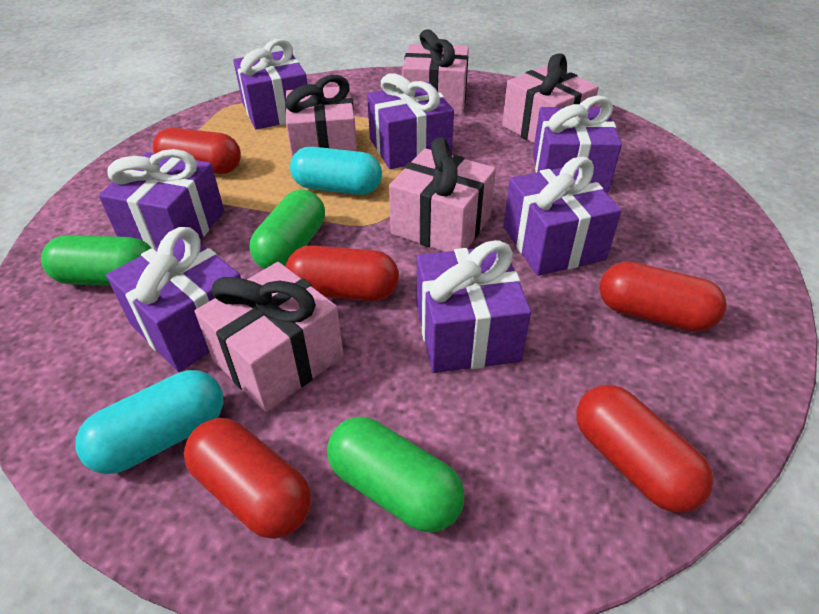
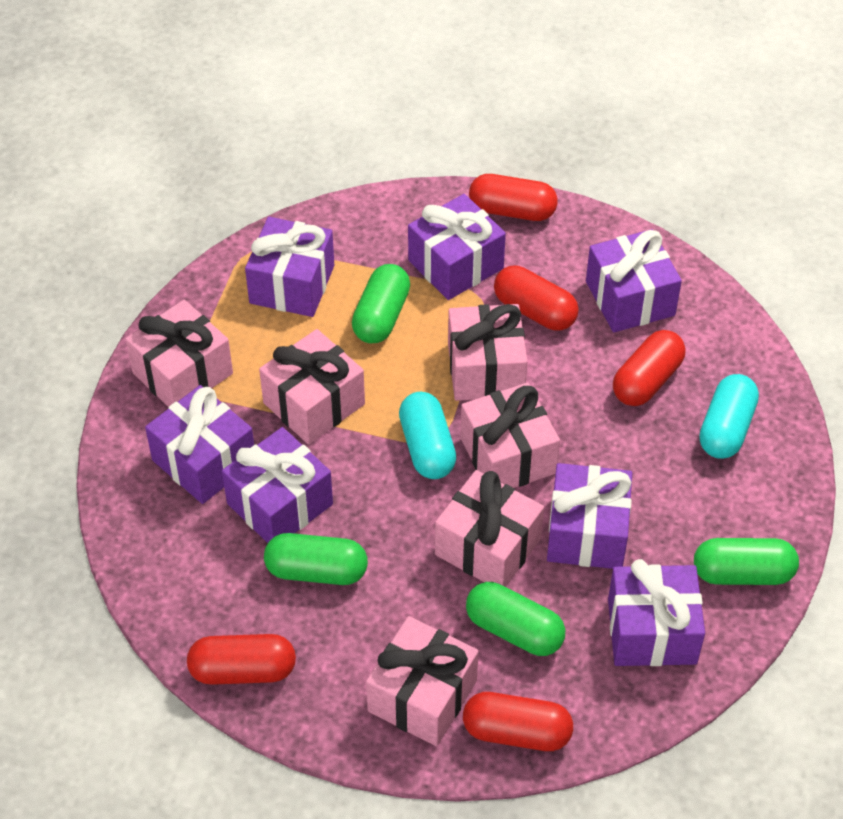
green capsule: [41,235,151,286] [249,189,325,269] [327,417,465,533] = 3 -> [264,533,368,585] [352,264,410,343] [466,582,565,656] [694,538,799,585] = 4
pink gift: [195,262,344,412] [285,75,357,157] [389,137,496,252] [402,29,469,115] [502,53,599,143] = 5 -> [125,300,233,407] [259,329,365,444] [366,616,479,746] [435,470,544,587] [448,304,528,401] [460,383,560,488] = 6

